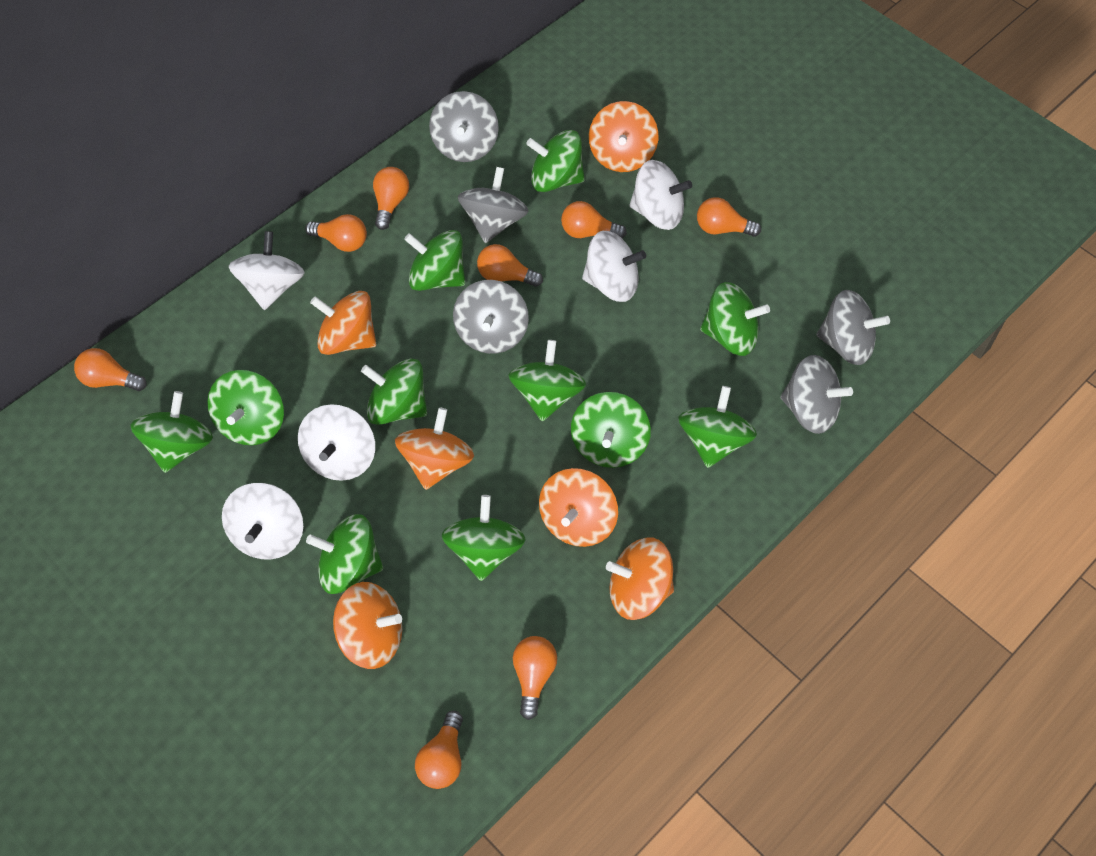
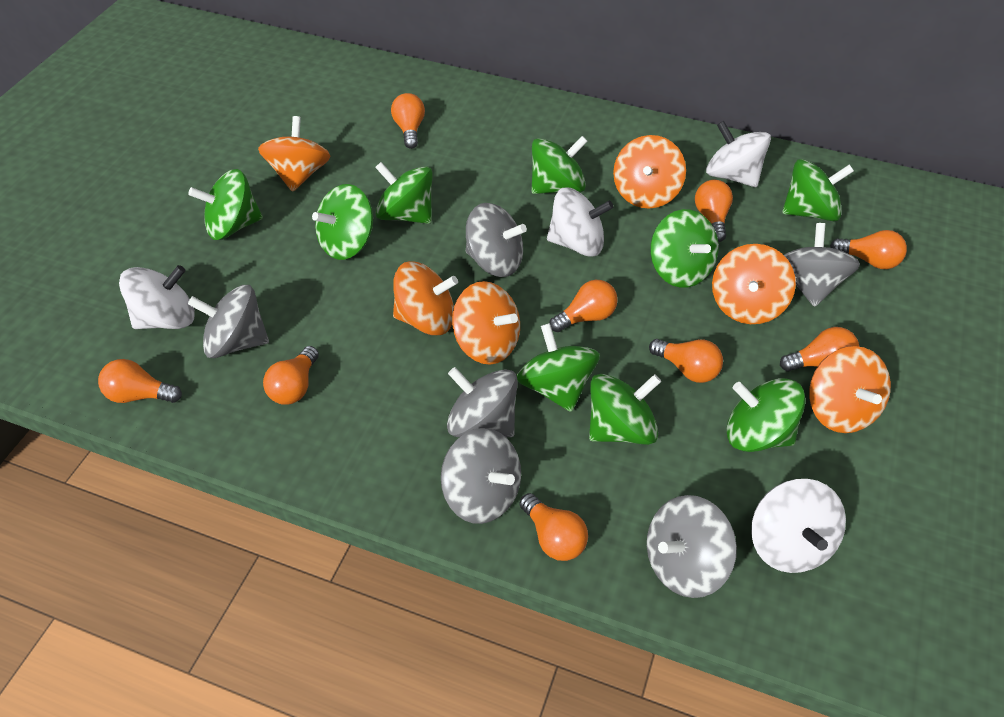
green spinning top: [130,391,213,473] [207,370,284,445] [306,514,383,594] [361,359,427,425] [404,230,465,291] [442,495,525,581] [508,340,586,421] [526,130,585,192] [571,392,651,468] [678,386,757,468] [700,282,770,356] = 11 -> [188,169,263,240] [312,184,373,260] [375,162,433,224] [517,323,600,412] [531,136,588,194] [589,374,661,445] [650,209,719,288] [727,378,806,452] [782,159,854,221] = 9
grey spinning top: [429,91,499,162] [453,280,529,354] [458,167,528,243] [780,355,853,434] [817,290,890,365] = 5 -> [188,285,269,358] [441,428,521,524] [447,367,518,437] [466,203,527,277] [647,495,737,598] [784,223,860,307] = 6
orange light bulb: [74,348,147,391] [305,214,367,252] [373,167,409,230] [415,711,463,789] [477,244,543,287] [513,636,557,720] [561,201,627,238] [697,197,761,237] = 8 -> [98,359,182,403] [263,346,319,405] [391,93,425,149] [519,493,588,561] [549,280,618,332] [649,339,723,383] [695,180,733,242] [780,327,859,372] [830,230,907,269] = 9
white spinning top: [222,483,303,559] [229,231,305,310] [298,404,375,481] [582,231,646,302] [630,160,692,230] = 5 -> [119,265,195,329] [547,188,614,257] [706,121,771,187] [751,479,846,573] = 4

